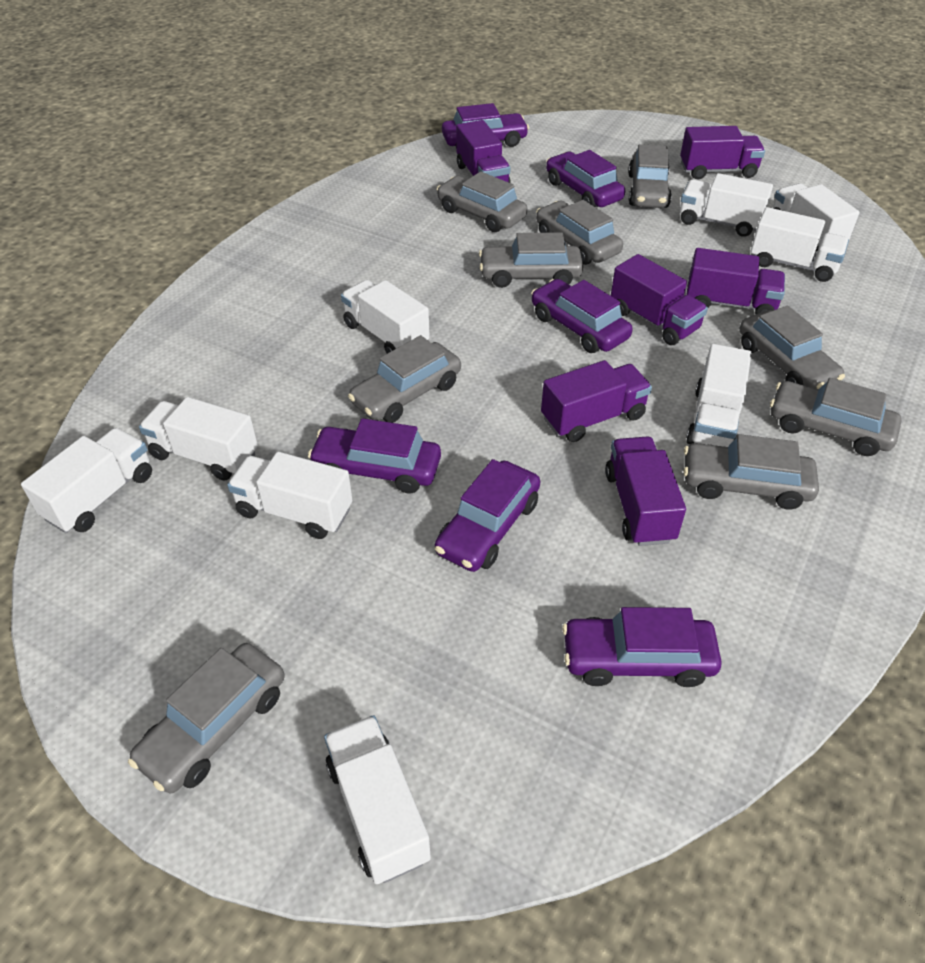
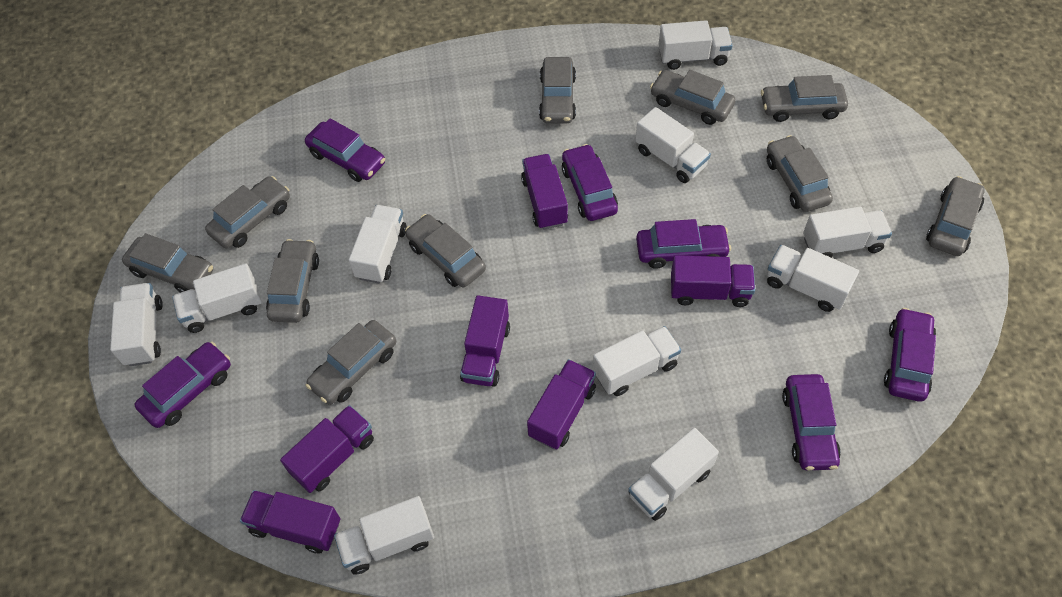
grey car: [128,643,285,794] [348,335,461,423] [437,171,527,232] [479,232,583,288] [536,200,623,265] [628,144,672,208] [684,434,819,510] [739,306,845,390] [770,378,902,456] = 9 -> [122,233,213,293] [205,176,290,248] [266,239,319,323] [306,320,396,405] [405,214,486,287] [539,57,576,123] [650,70,735,125] [761,75,848,122] [767,135,833,212] [926,176,985,256] = 10
white truck: [21,428,152,533] [139,397,258,481] [227,452,352,539] [324,715,431,884] [341,280,430,353] [680,173,773,237] [686,344,751,447] [751,207,849,282] [773,183,860,252] = 9 -> [110,283,162,366] [172,264,262,333] [334,496,434,575] [349,205,407,283] [593,326,681,396] [628,428,719,521] [635,107,711,183] [659,20,733,70] [767,245,859,312] [803,207,892,258] = 10

